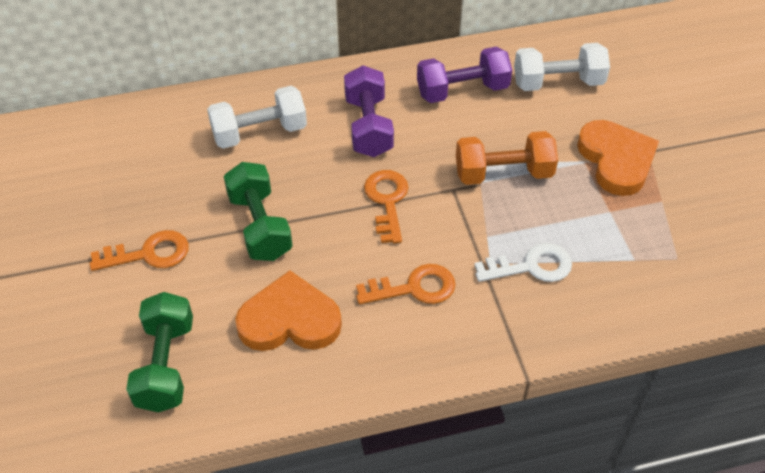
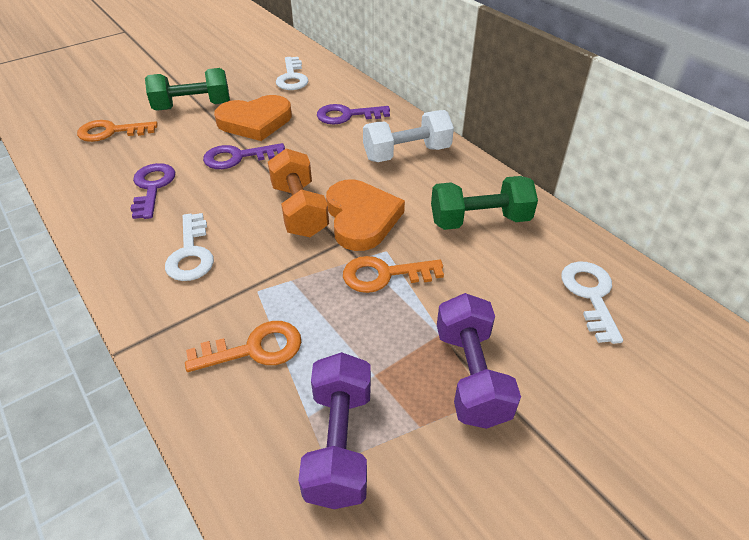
purple key: none = 0 -> [130,163,175,219] [203,143,285,169] [317,104,390,124] = 3
white dumbbell: [207,86,307,149] [514,43,610,91] = 2 -> [363,110,454,162] = 1
white key: [475,243,572,282] = 1 -> [165,213,214,281] [276,57,308,90] [561,261,623,344] = 3

